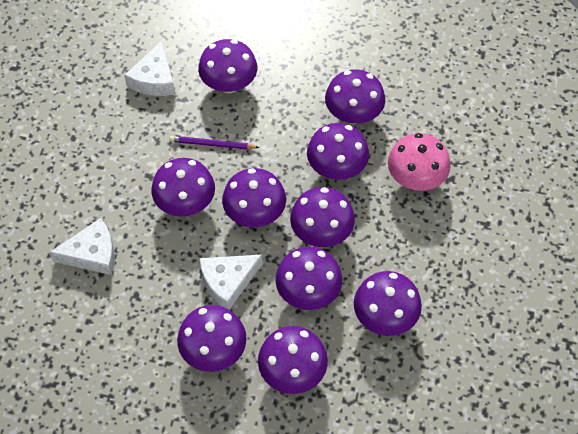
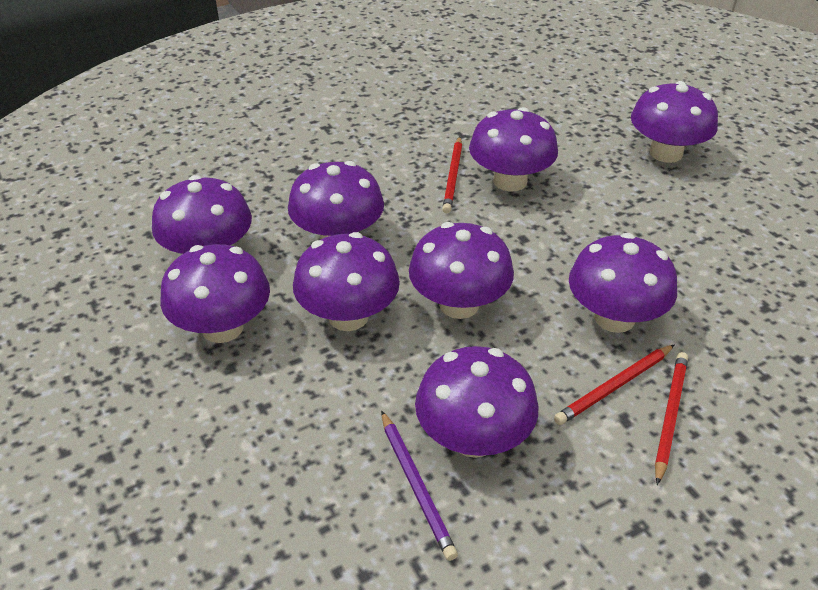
pink mushroom: [388,133,451,191] = 1 -> none = 0
purple mushroom: [151,158,215,217] [177,305,247,372] [198,39,257,93] [222,168,286,227] [258,326,328,394] [275,247,342,310] [290,187,355,247] [307,123,369,180] [325,69,385,124] [354,271,422,336] = 10 -> [152,175,252,254] [160,244,270,343] [288,161,384,239] [293,232,400,331] [409,222,514,319] [415,346,538,458] [469,107,558,192] [569,233,677,333] [631,81,718,163] = 9
red pencil: none = 0 -> [442,137,462,214] [554,344,675,425] [655,352,688,485] = 3
white cheese: [49,218,115,275] [124,41,175,96] [200,254,263,310] = 3 -> none = 0

